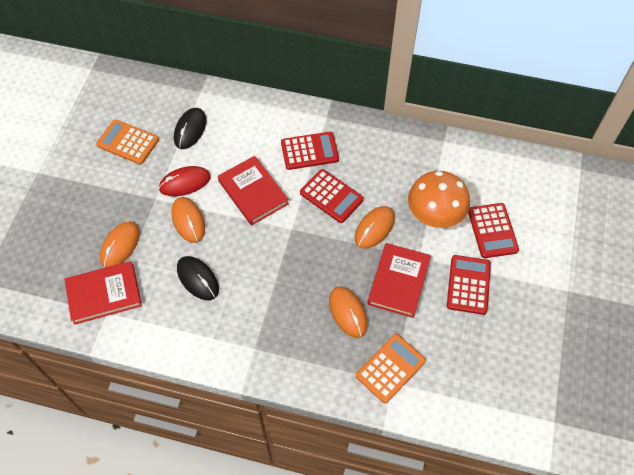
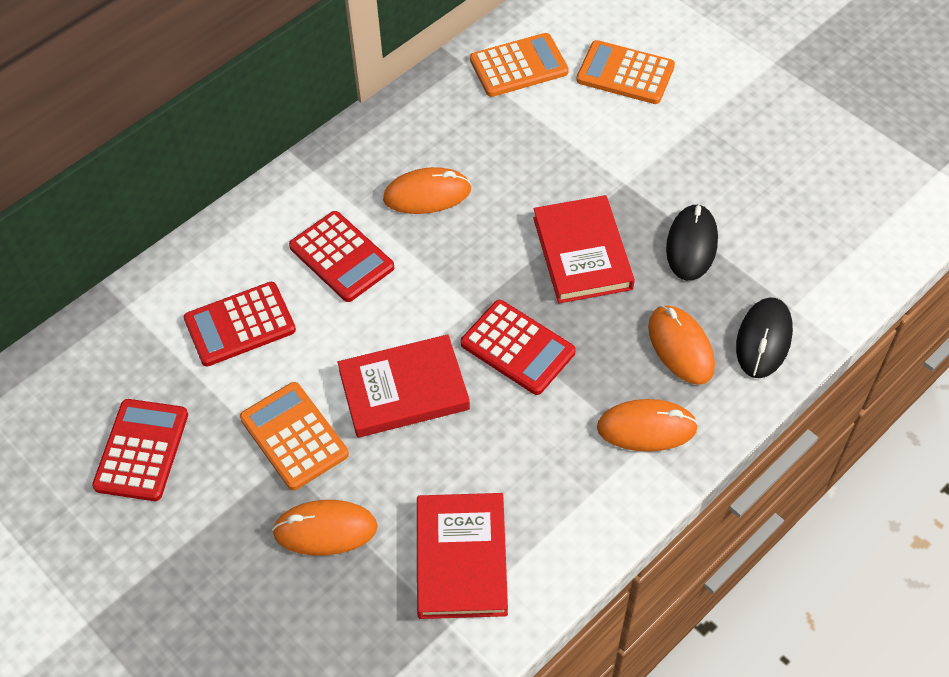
orange calculator: [96,119,159,165] [356,334,426,403] = 2 -> [240,382,349,490] [470,33,569,97] [576,40,675,104] = 3
orange mushroom: [408,171,470,228] = 1 -> none = 0
red mouse: [159,166,211,196] = 1 -> none = 0

